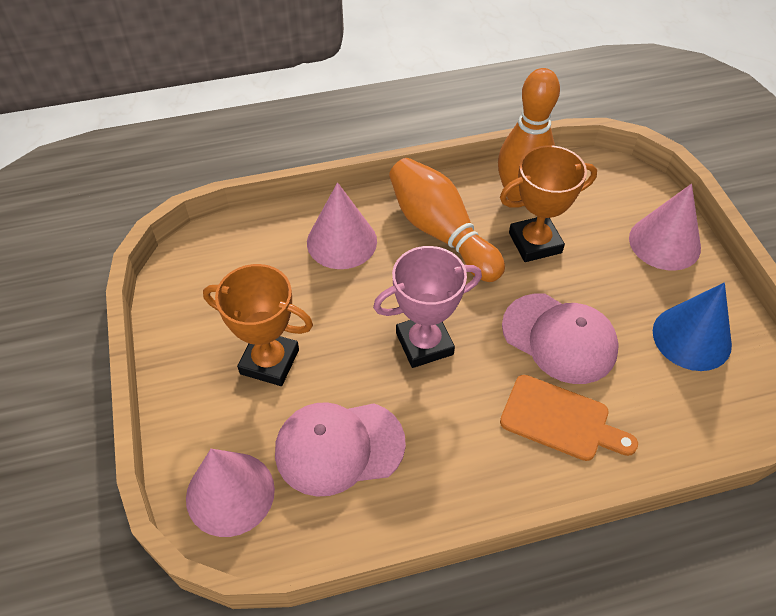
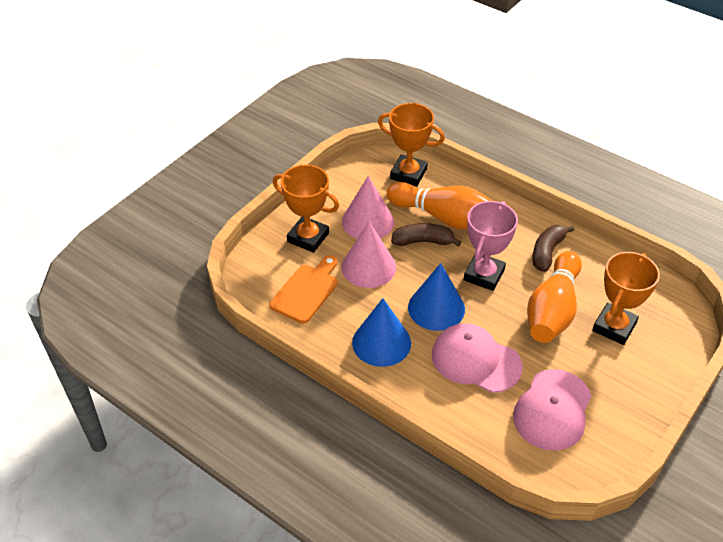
blue cone: [653,282,732,371] = 1 -> [352,298,411,367] [408,263,465,331] = 2
brown banana: none = 0 -> [391,223,461,247] [532,225,574,272] = 2
orange trophy: [203,264,313,386] [500,145,597,262] = 2 -> [273,165,339,253] [378,103,445,187] [592,252,660,345] = 3
pink cone: [186,449,275,537] [307,182,377,269] [629,184,701,271] = 3 -> [341,221,396,288] [342,176,394,239] = 2

